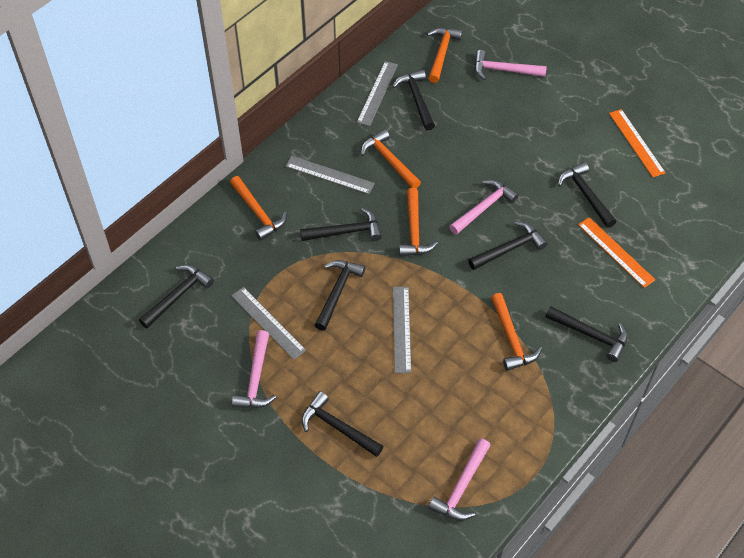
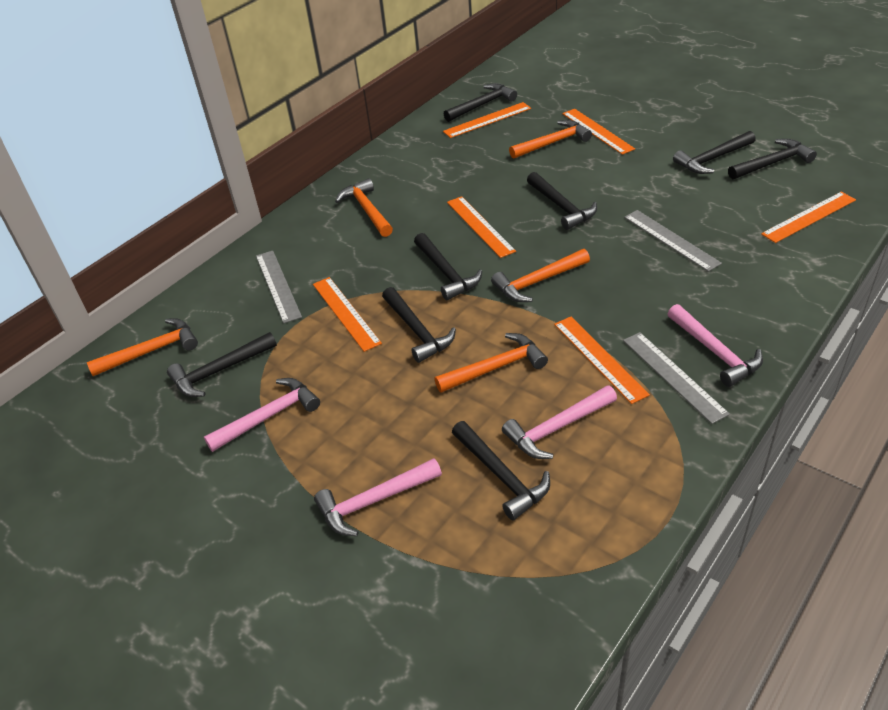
grey ruler: [231,287,306,360] [285,156,375,194] [357,61,398,126] [393,287,411,373] = 4 -> [256,251,302,324] [623,332,730,424] [624,210,722,272] = 3
orange ruler: [578,217,655,288] [609,109,666,177] = 2 -> [313,277,382,352] [443,102,531,138] [447,196,516,258] [554,317,650,404] [562,109,635,155] [761,192,856,243] = 6

